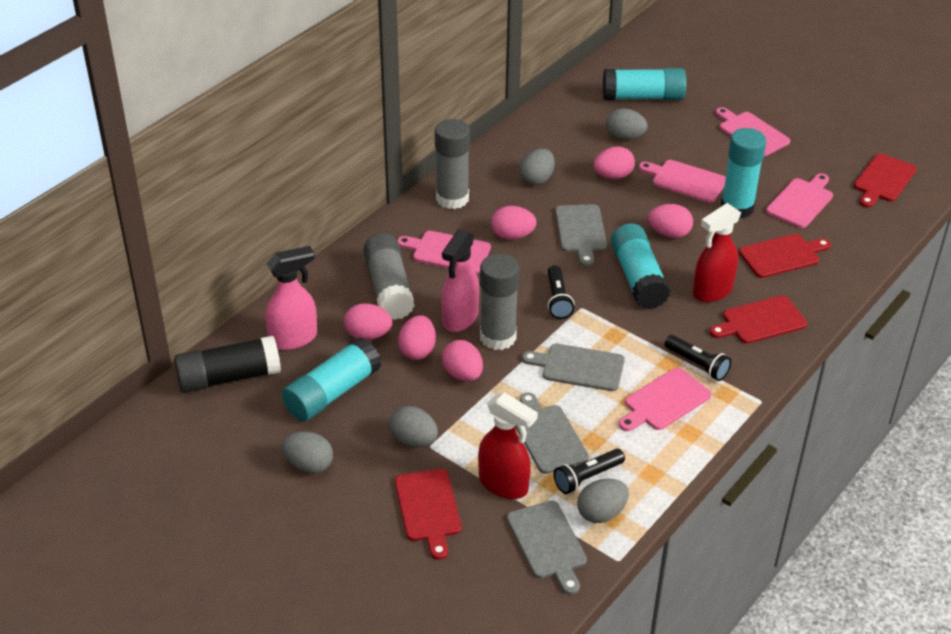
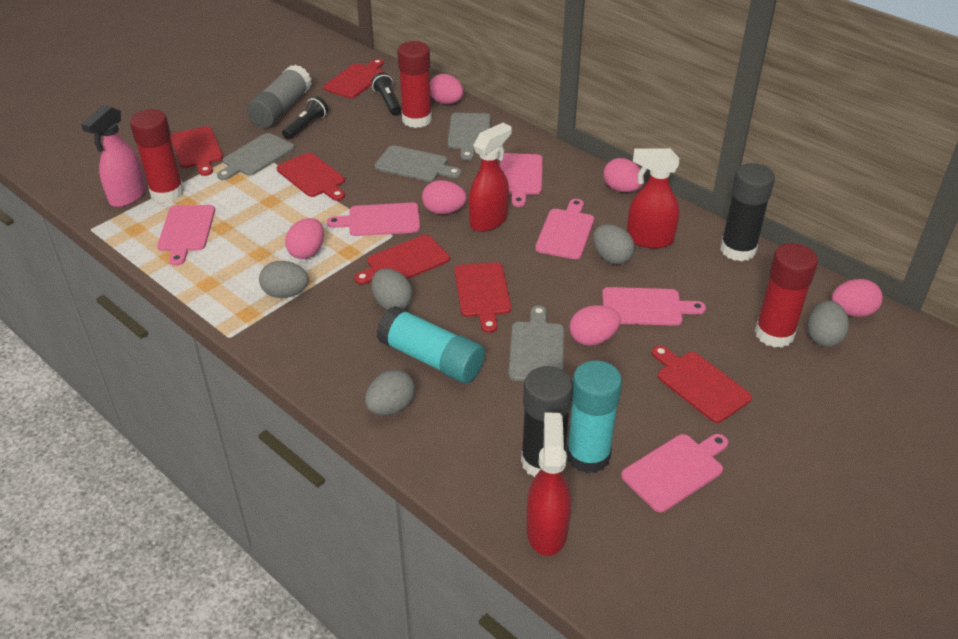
black flashlight: [548,265,574,319] [554,449,625,494] [664,335,731,381] = 3 -> [282,96,328,139] [371,72,401,116] = 2
black glue stick: [174,336,281,393] = 1 -> [521,366,573,477] [720,163,775,262] = 2
grey glue stick: [363,233,415,320] [435,119,470,209] [480,253,520,350] = 3 -> [247,65,312,128] = 1
pink cutting board: [397,231,491,273] [619,368,711,431] [639,160,726,202] [716,107,790,157] [766,173,833,228] = 5 -> [157,205,215,266] [327,203,420,236] [500,153,543,207] [535,199,594,259] [602,287,706,326] [621,434,728,512] = 6
pink spray bottle: [265,246,317,350] [441,229,479,332] = 2 -> [81,105,146,207] = 1
red cutting board: [395,469,462,560] [709,295,807,344] [739,234,831,278] [854,153,917,207] = 4 -> [170,126,223,176] [277,152,345,201] [323,59,384,98] [354,235,450,285] [455,262,511,333] [652,345,752,423] = 6
red glue stick: none = 0 -> [130,109,184,203] [397,41,432,128] [755,243,818,348] = 3
red spray bottle: [478,392,538,499] [693,203,741,302] = 2 -> [469,123,512,232] [526,412,571,556] [627,148,679,248] = 3
turquoise glue stick: [282,337,381,421] [603,68,686,100] [611,223,670,309] [720,128,766,218] = 4 -> [376,306,485,383] [566,360,622,473] = 2

